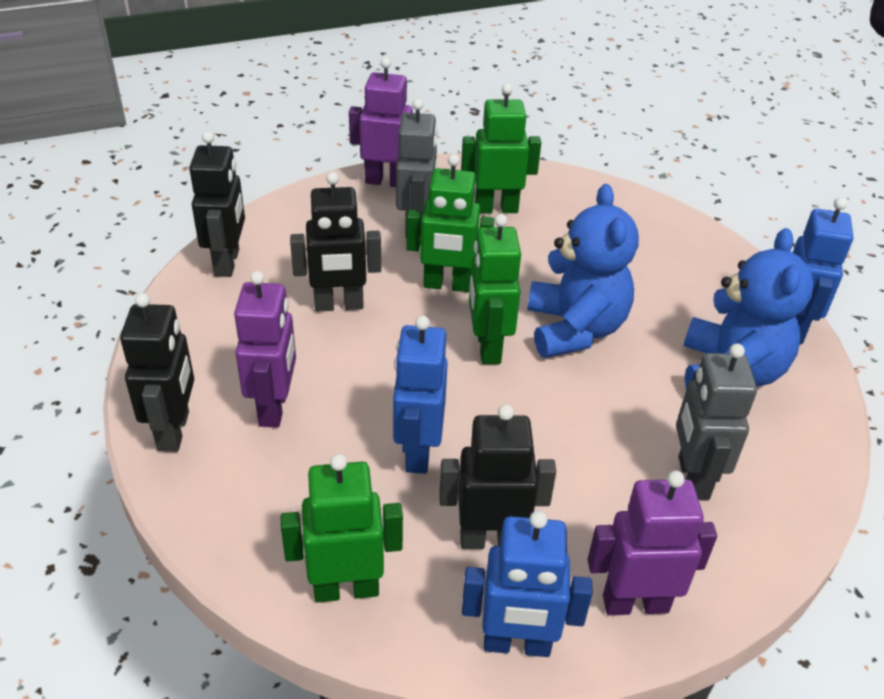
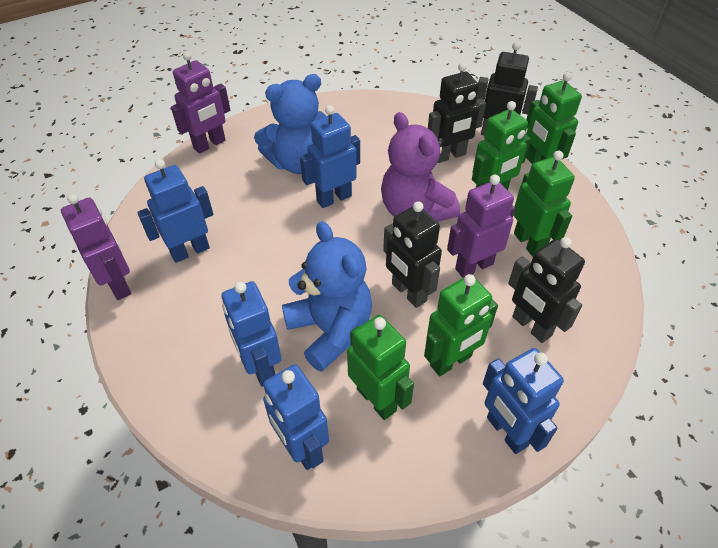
blue robot: [393,315,448,474] [462,510,593,657] [793,197,853,344] = 3 -> [137,159,213,263] [221,281,282,387] [263,364,329,470] [300,105,360,208] [483,348,564,454] = 5
green robot: [281,454,403,603] [406,154,494,292] [461,84,541,213] [469,214,521,364] = 4 -> [347,315,414,420] [424,274,498,376] [472,101,531,190] [513,151,575,257] [526,72,582,164] = 5
grey robot: [396,99,438,237] [676,343,757,501] = 2 -> none = 0
purple teddy bear: none = 0 -> [381,112,460,222] = 1

